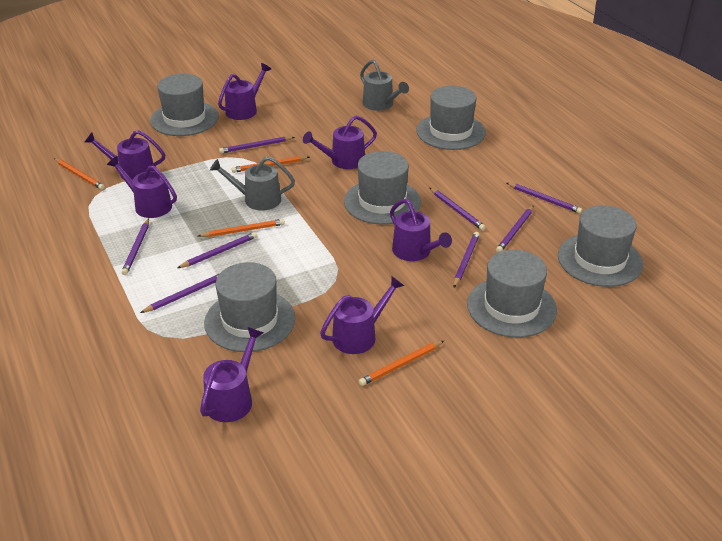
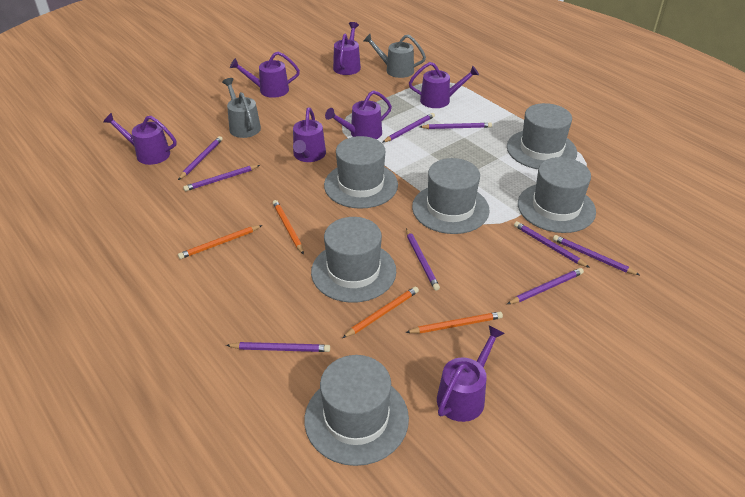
purple pencil: [121,218,149,275] [140,274,219,313] [177,232,257,268] [219,136,295,153] [430,188,486,231] [453,232,479,288] [496,205,534,252] [507,183,582,214] = 8 -> [178,136,223,180] [183,165,260,191] [226,342,330,352] [382,113,435,143] [406,228,440,291] [420,122,492,129] [507,268,584,304] [514,221,590,268] [553,235,640,275] = 9

